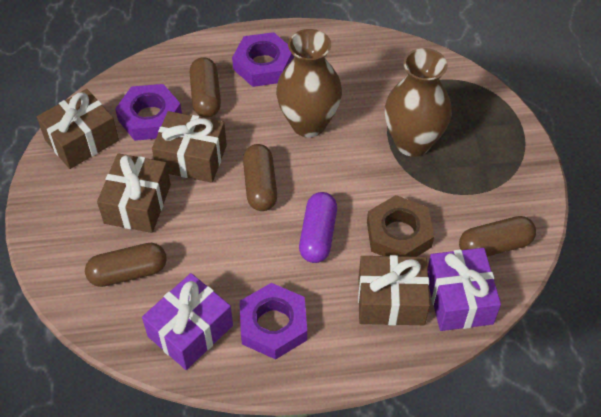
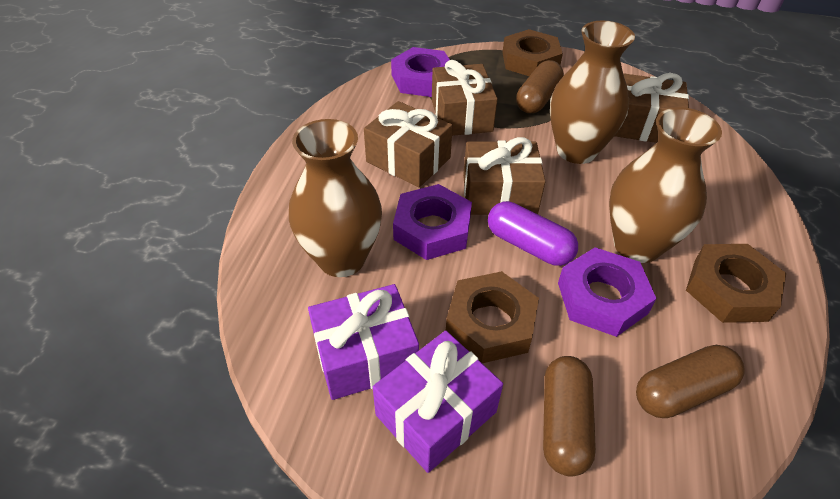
brown capsule: [85,243,167,287] [190,57,221,118] [243,144,277,211] [459,216,536,257] = 4 -> [516,60,564,114] [543,356,596,477] [636,345,745,418] = 3
brown nut: [367,195,434,257] = 1 -> [446,271,539,363] [502,29,563,76] [686,244,786,323] = 3
brown vase: [276,29,342,137] [385,48,452,157] = 2 -> [289,119,382,277] [550,20,635,164] [609,107,722,263] = 3

